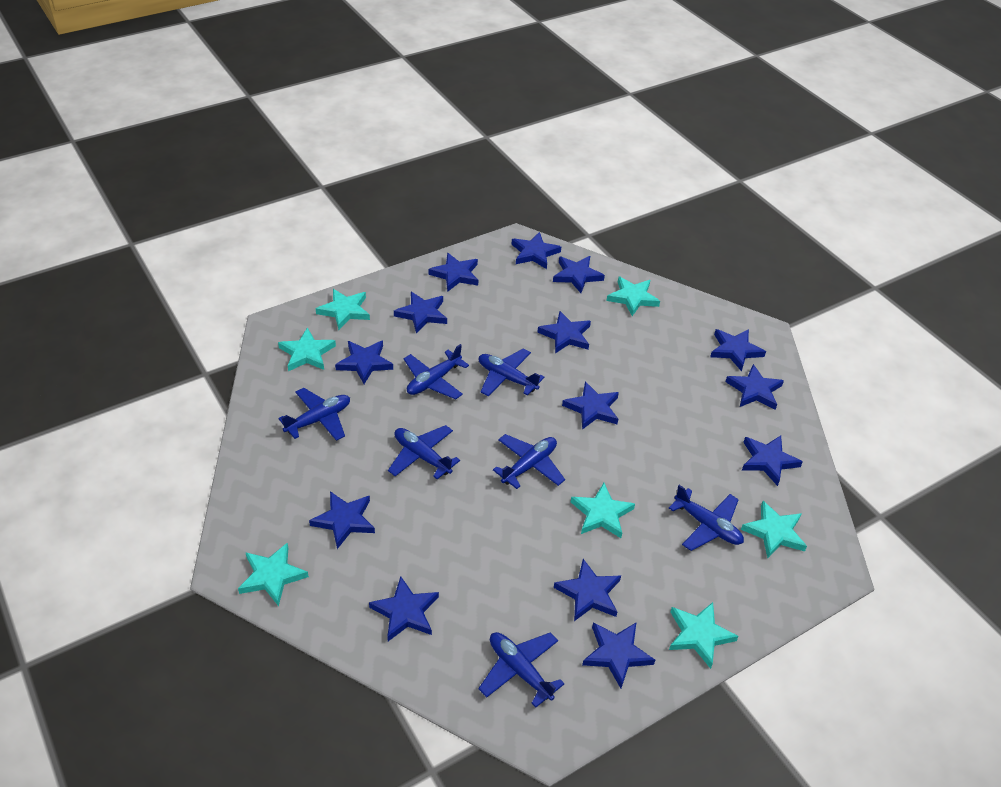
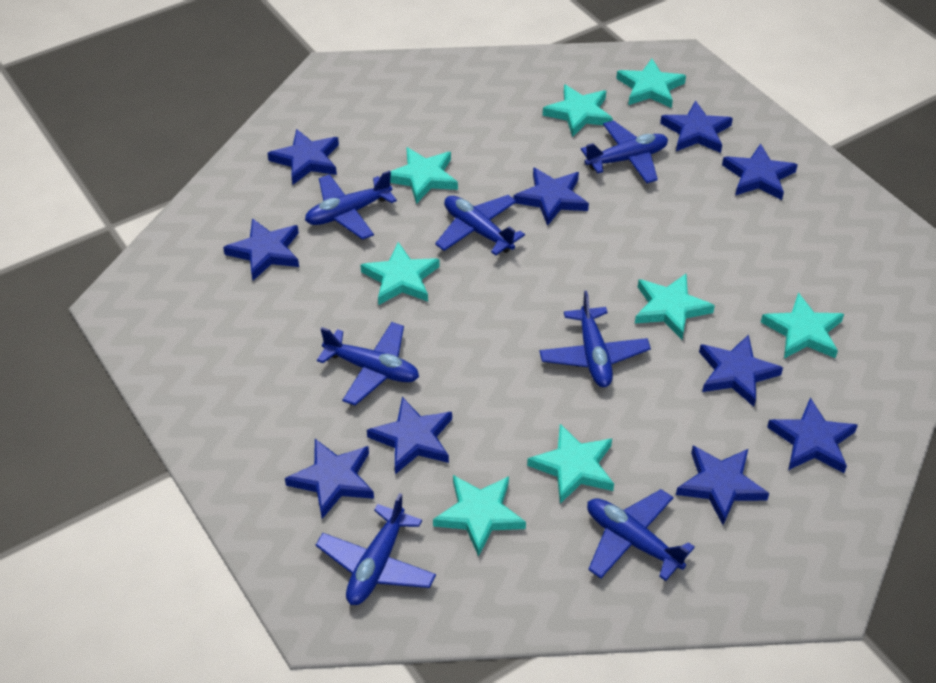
blue star: [309,491,375,549] [335,341,393,384] [369,576,439,641] [394,292,447,333] [428,253,478,292] [511,232,561,269] [537,311,591,353] [553,256,605,293] [554,559,621,621] [562,381,619,430] [582,623,655,688] [710,329,766,371] [726,364,784,410] [742,435,803,486] = 14 -> [223,218,299,280] [268,129,339,184] [285,439,374,519] [367,397,452,474] [514,167,589,226] [660,100,733,153] [676,446,769,525] [699,335,783,407] [722,144,798,200] [767,398,858,473] = 10
turquoise star: [238,543,309,606] [278,327,336,371] [315,289,370,330] [571,483,635,538] [606,277,660,316] [669,602,739,669] [741,501,807,558] = 7 -> [360,242,440,305] [390,147,458,204] [433,475,526,557] [527,424,614,504] [543,84,613,137] [616,59,686,108] [635,274,715,340] [761,293,844,359] = 8

